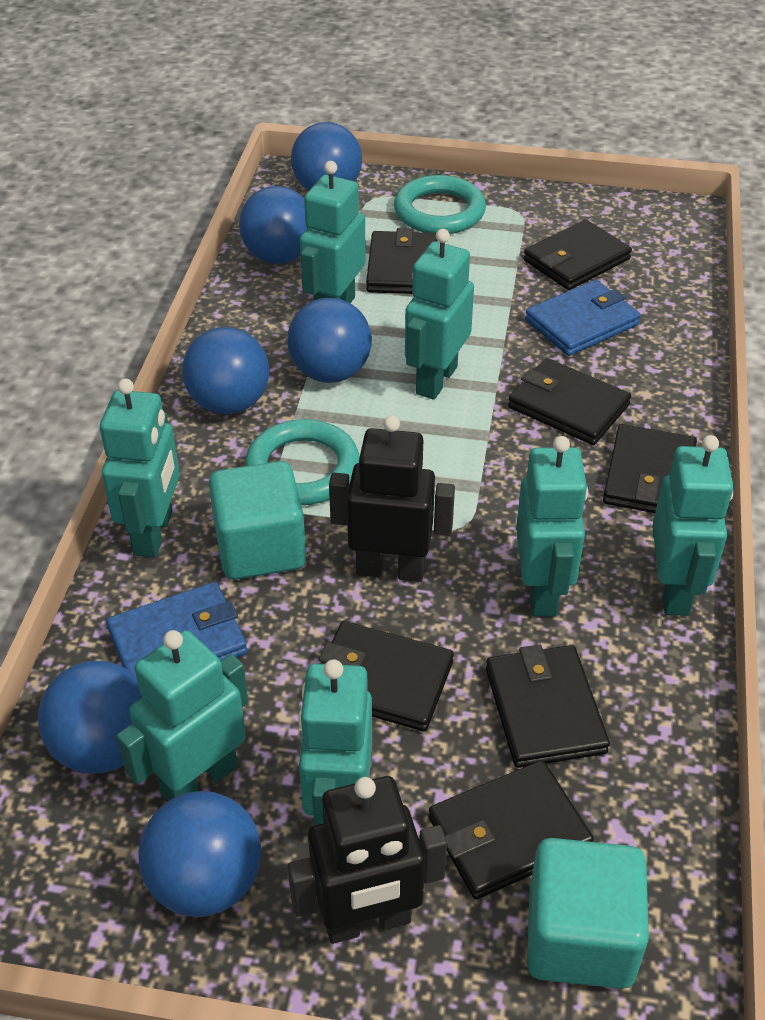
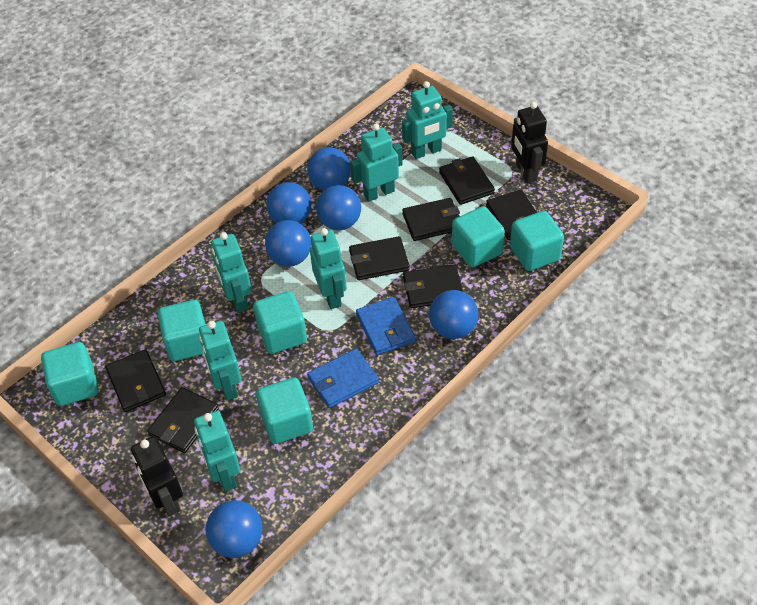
turquoise cube: [209,461,306,580] [527,838,649,989] = 2 -> [41,342,99,406] [158,300,206,361] [253,291,307,354] [256,377,313,444] [452,206,505,267] [510,211,564,271] = 6
turquoise ring: [245,419,360,505] [394,175,486,234] = 2 -> none = 0
turquoise robot: [100,378,180,557] [116,630,248,802] [298,659,372,826] [300,161,366,303] [405,229,474,400] [516,436,588,616] [652,435,734,616] = 7 -> [194,411,240,491] [199,321,242,401] [211,232,252,313] [310,228,347,309] [350,124,403,202] [402,81,453,159] = 6

